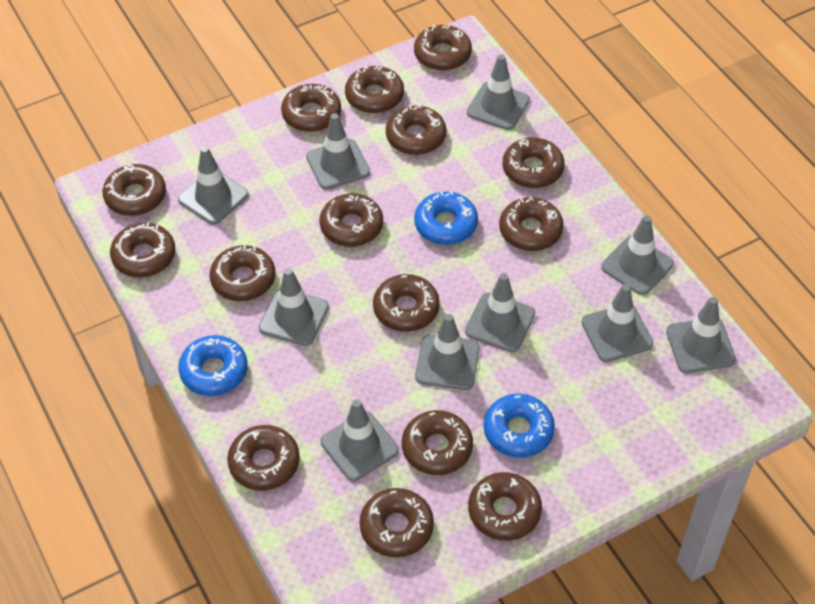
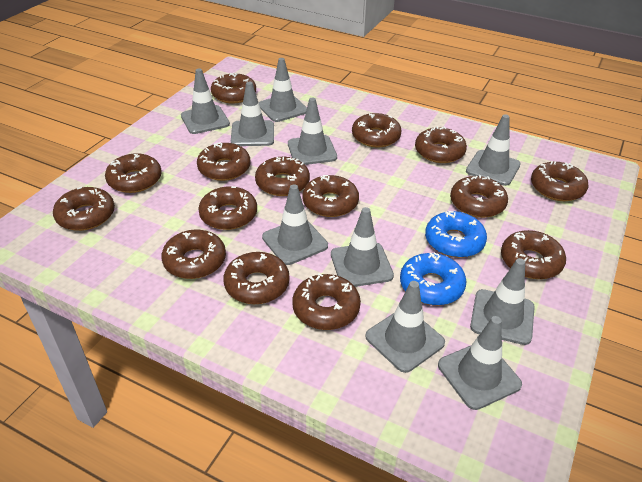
blue donut: [178,335,248,396] [414,191,478,245] [484,394,555,458] = 3 -> [400,253,466,305] [425,211,487,258] = 2

